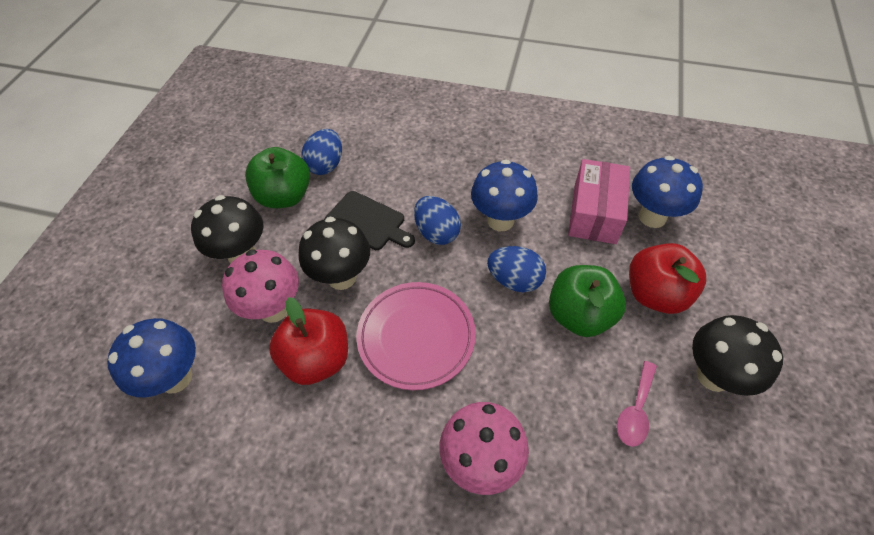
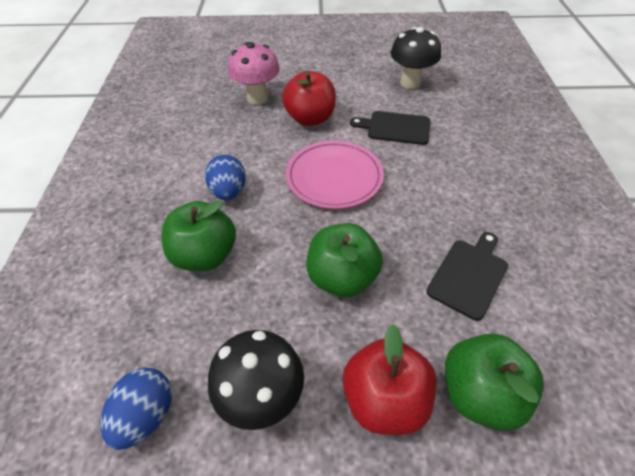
black cutting board: [324,191,415,250] = 1 -> [350,111,430,145] [427,232,508,321] = 2
black mushroom: [191,195,264,264] [299,217,370,290] [692,315,783,396] = 3 -> [208,330,304,430] [390,27,441,89] = 2
blue egg: [301,129,342,175] [414,196,461,245] [487,246,546,292] = 3 -> [101,368,172,450] [205,154,246,200] = 2
blue mushroom: [107,318,196,397] [471,159,538,231] [632,156,703,228] = 3 -> none = 0
green apple: [245,147,310,208] [549,265,626,337] = 2 -> [162,200,236,271] [307,223,383,297] [445,333,544,431] = 3
pink box: [568,159,630,244] = 1 -> none = 0
pink mushroom: [222,249,299,323] [440,402,529,495] = 2 -> [228,42,280,105] = 1
pink spoon: [617,361,657,447] = 1 -> none = 0

